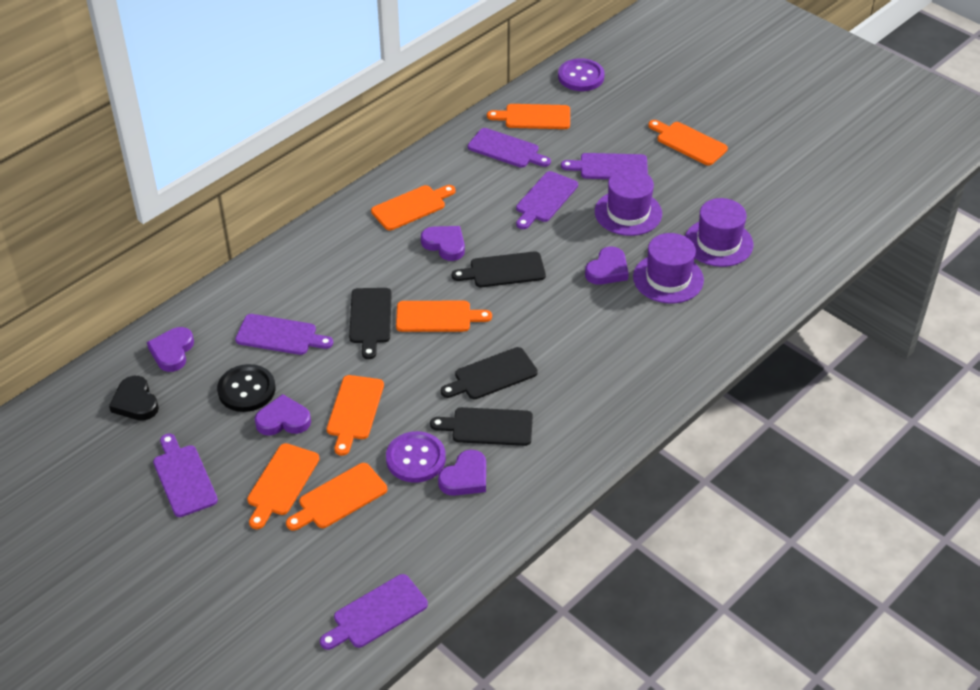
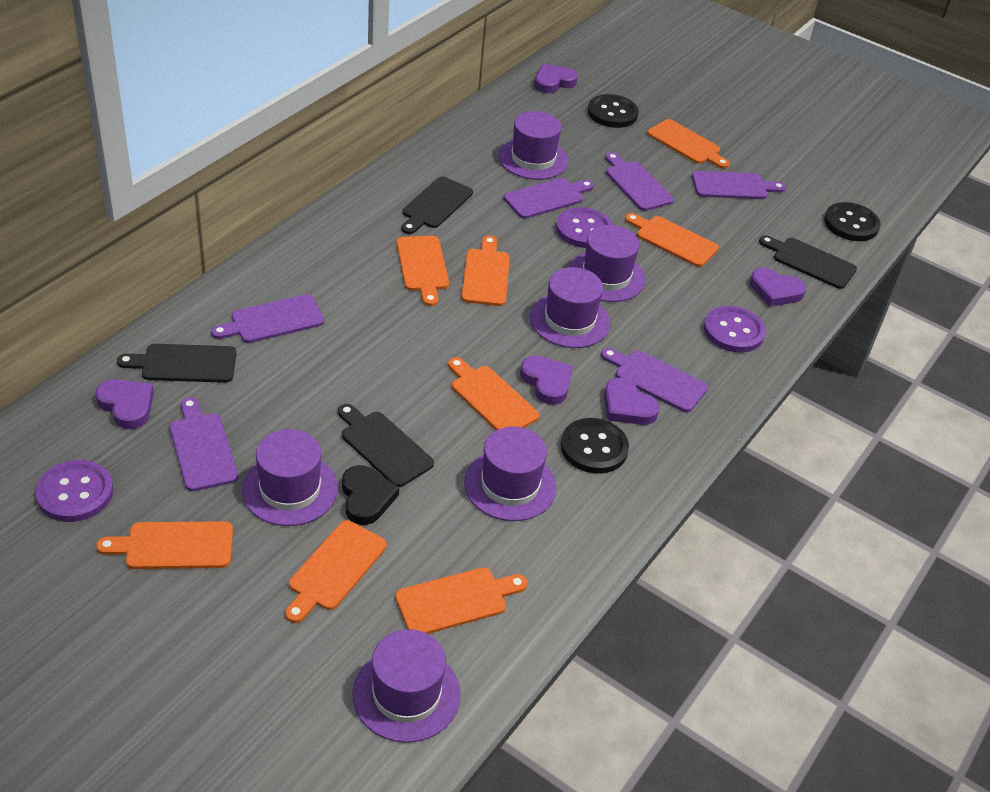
black button: [217,364,275,412] = 1 -> [561,418,629,474] [588,94,639,128] [824,202,881,241] = 3
orange cutting board: [247,443,320,529] [286,463,387,531] [327,375,384,456] [371,185,456,231] [396,301,492,332] [487,104,570,129] [648,120,728,165] = 7 -> [96,521,233,569] [285,520,387,623] [395,568,527,634] [396,236,449,306] [448,357,539,430] [461,236,510,306] [625,213,719,267] [647,119,730,169] = 8
purple button: [386,431,446,483] [558,58,605,91] = 2 -> [36,460,113,522] [556,207,613,248] [704,306,766,353] = 3
purple hat: [595,169,662,236] [633,233,704,304] [685,198,753,267] = 3 -> [242,429,338,526] [352,629,461,743] [464,427,557,521] [498,111,568,180] [530,267,610,348] [569,225,645,302] = 6

